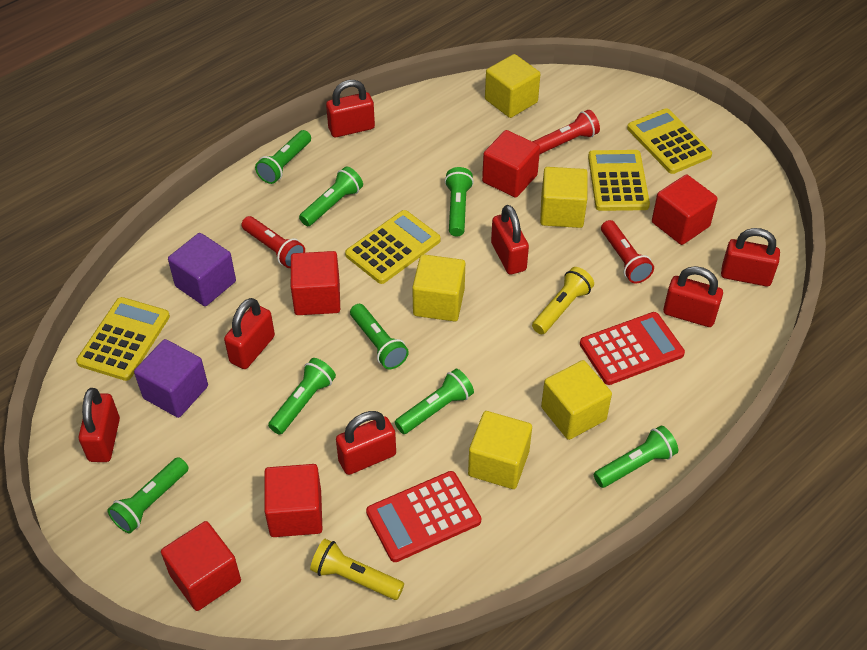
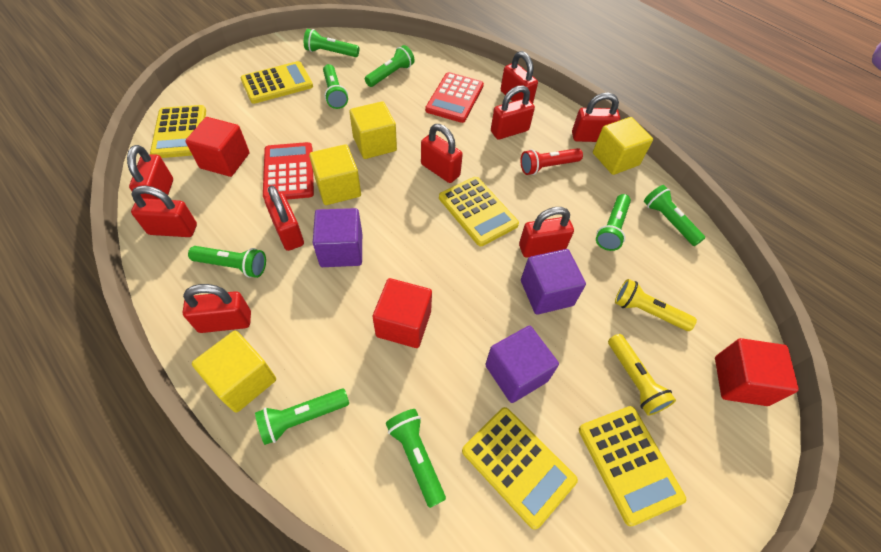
purple cube: [134,339,208,418] [168,233,236,306] = 2 -> [313,208,362,267] [485,326,559,403] [521,249,586,315] = 3
red cube: [161,521,241,611] [264,464,323,537] [291,251,340,315] [482,130,540,198] [652,175,718,245] = 5 -> [186,117,250,177] [373,278,432,348] [715,338,799,406] = 3
red flashlight: [241,216,305,268] [533,110,600,154] [601,220,654,283] = 3 -> [520,148,583,175] = 1
red padlock: [79,388,120,462] [224,298,275,369] [326,80,375,137] [336,411,396,475] [491,205,529,275] [663,266,723,327] [721,228,780,286] = 7 -> [127,145,173,199] [131,186,197,237] [183,284,251,333] [265,185,304,251] [421,124,463,183] [491,85,535,140] [501,51,538,103] [519,207,574,257] [572,92,620,142] = 9
yellow calculator: [76,297,170,381] [345,210,441,284] [588,150,650,211] [627,108,712,174] = 4 -> [150,105,206,158] [240,61,313,104] [439,177,519,246] [462,407,578,530] [579,406,686,527] = 5
yellow cube: [412,254,465,322] [468,411,532,489] [485,54,540,118] [540,167,588,228] [541,360,612,440] = 5 -> [192,330,276,413] [309,144,361,205] [349,101,397,159] [593,117,653,175] = 4

